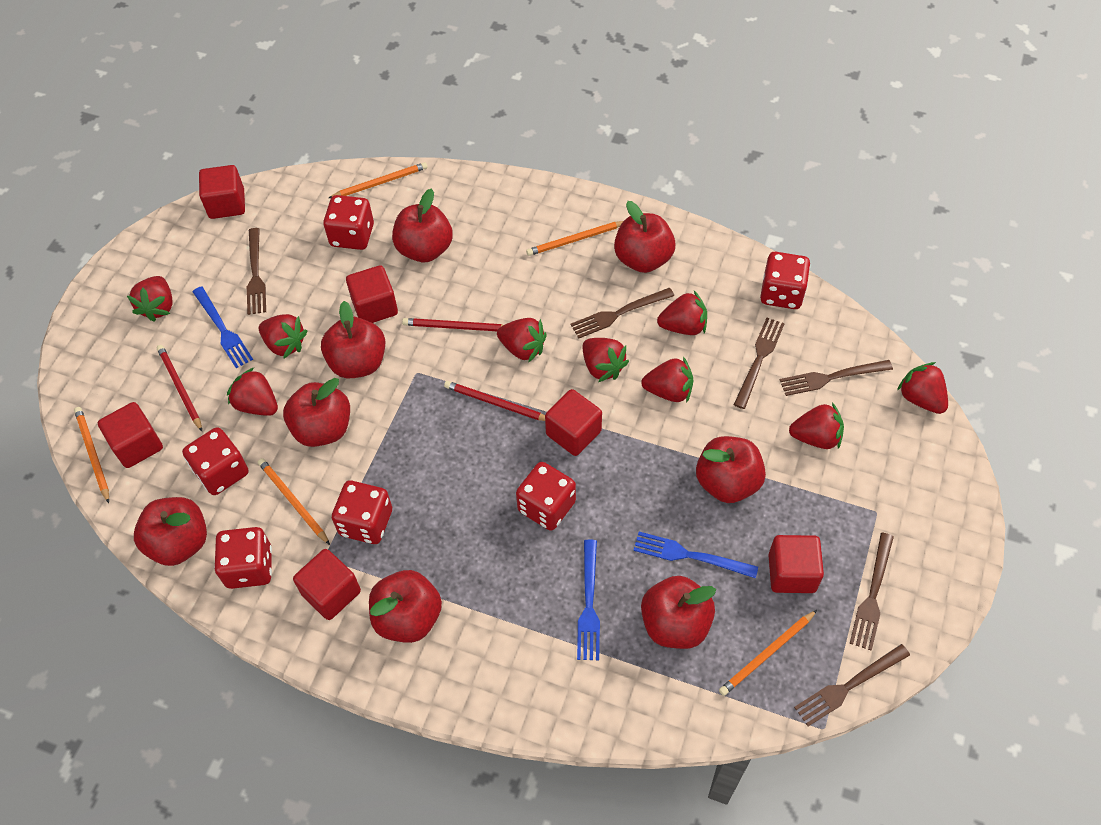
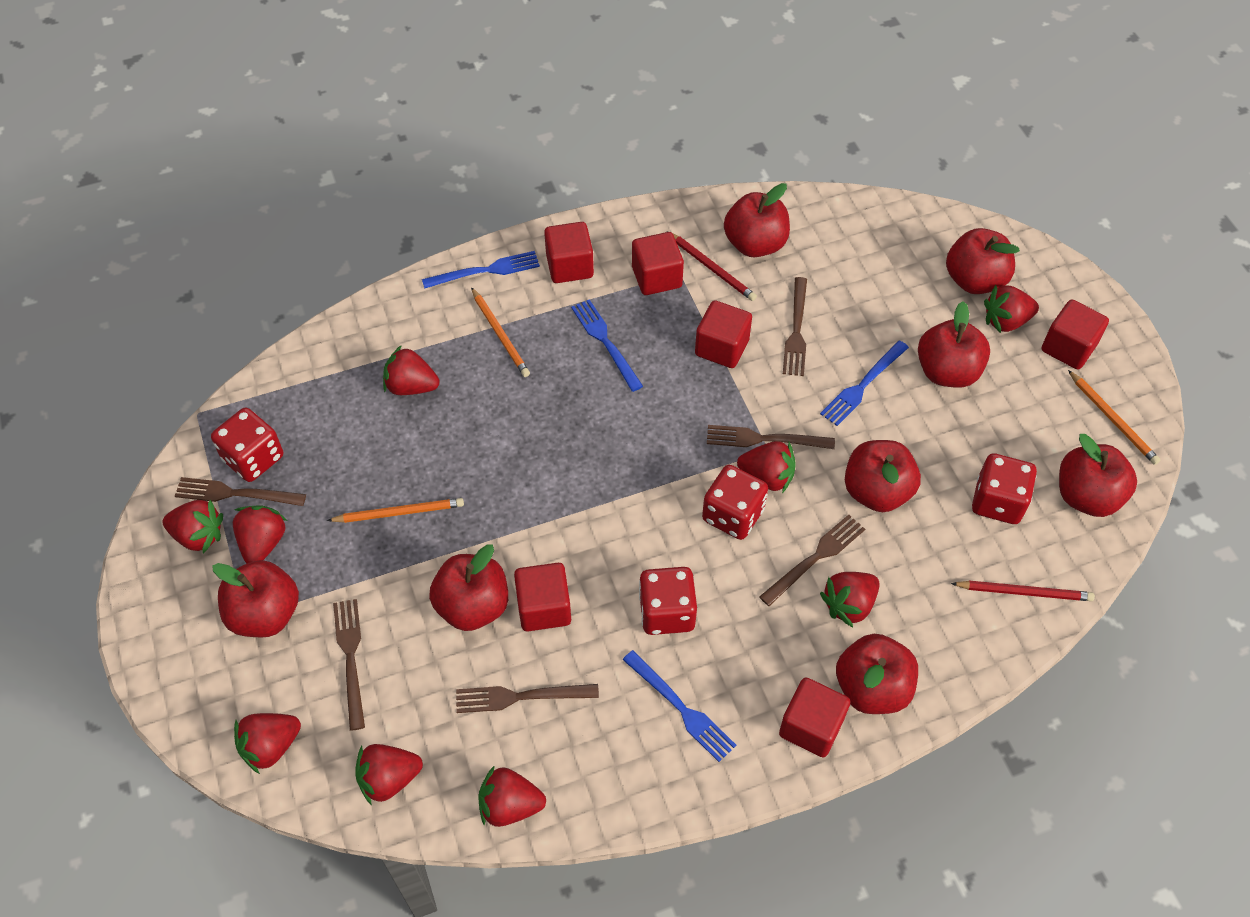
blue fork: [192,286,253,368] [577,540,600,660] [633,532,758,578] = 3 -> [422,251,540,289] [571,299,643,392] [623,650,736,762] [820,341,909,426] = 4
orange pencil: [74,407,109,503] [258,458,330,545] [329,162,428,198] [526,221,623,256] [719,610,817,696] = 5 -> [327,498,464,523] [471,287,530,377] [1068,370,1160,465] = 3
red dice: [182,427,249,495] [214,527,272,589] [323,195,374,250] [332,481,392,544] [516,462,576,531] [760,252,810,309] = 6 -> [211,408,283,482] [639,567,697,635] [702,465,768,540] [972,453,1037,524] = 4
red pencil: [157,345,202,431] [402,318,503,331] [444,381,545,421] = 3 -> [667,231,757,301] [951,581,1095,601] = 2

